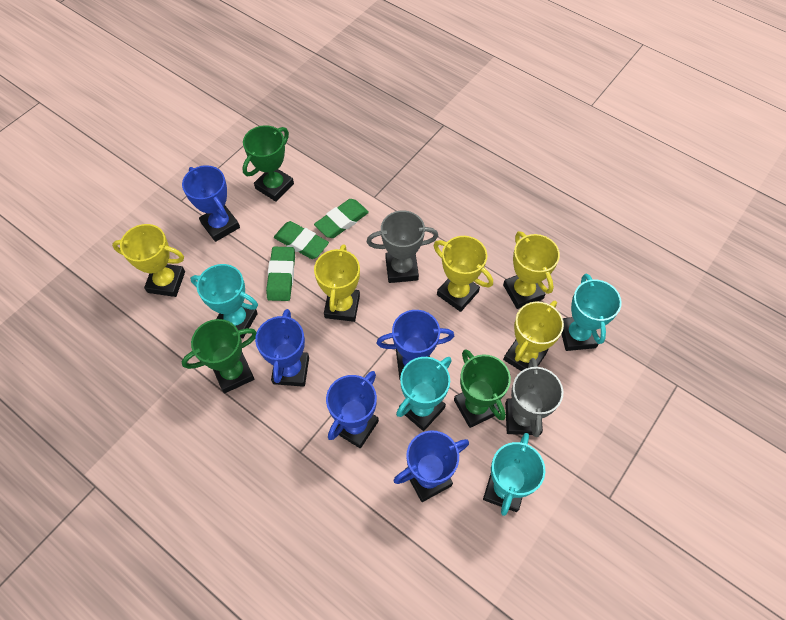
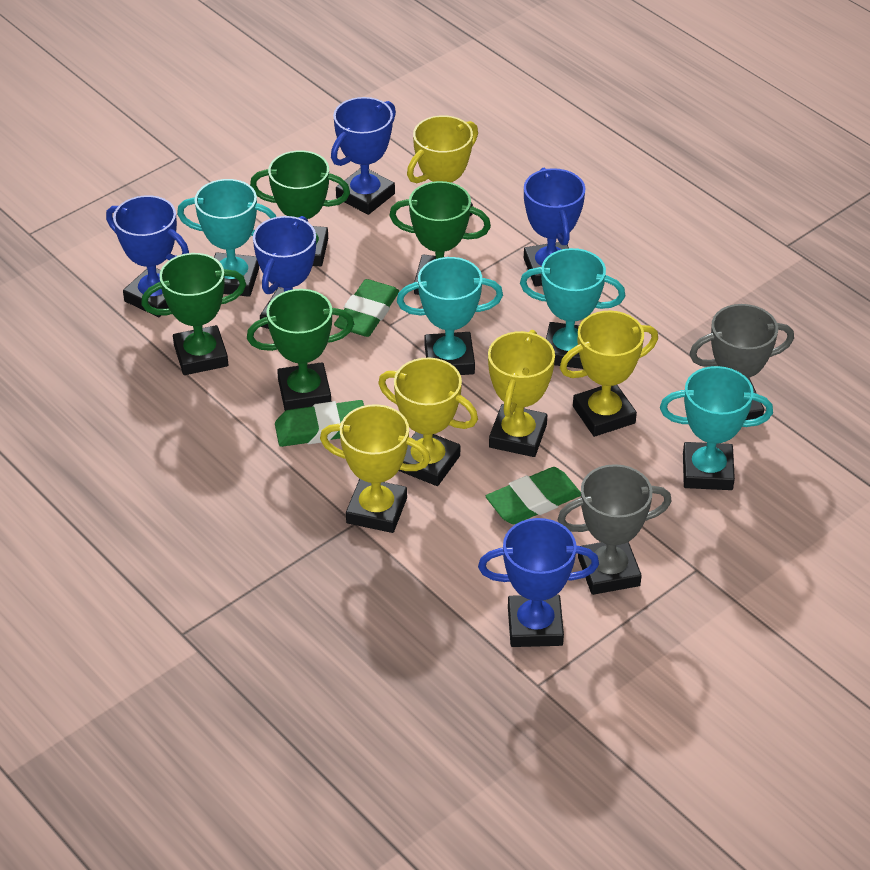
green trophy: [182,319,257,393] [242,125,294,202] [454,349,511,428] = 3 -> [141,253,246,375] [247,289,354,411] [250,150,350,266] [389,181,491,295] = 4

